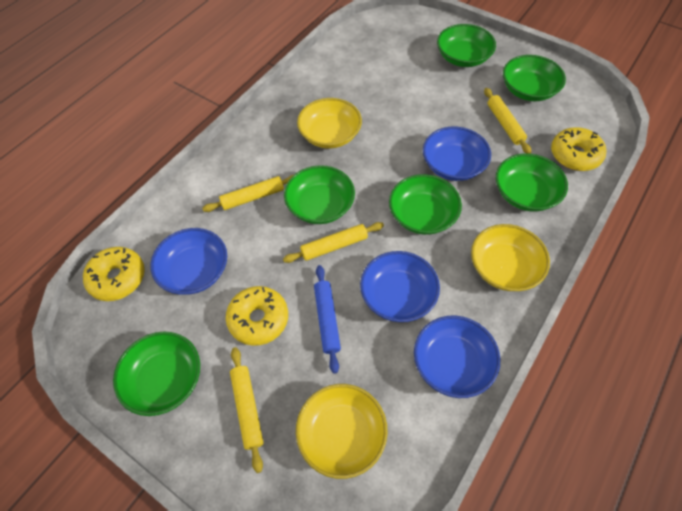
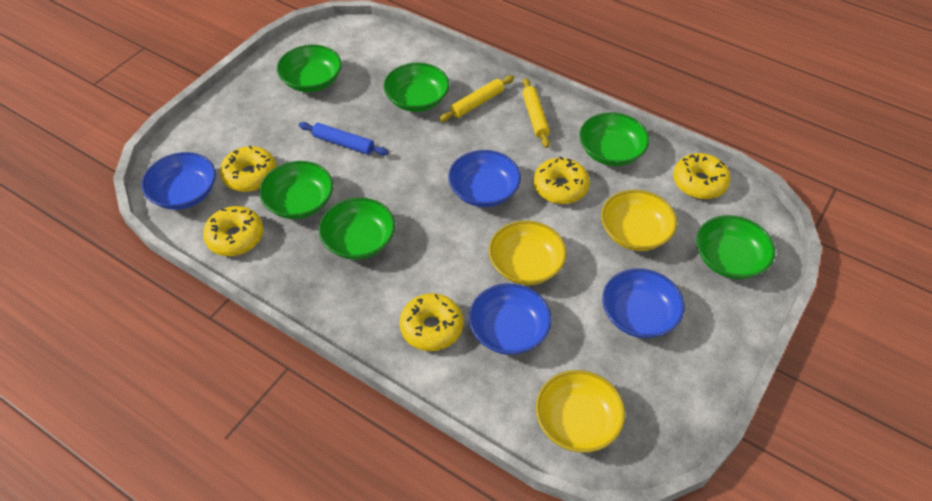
yellow donut: [83,247,145,301] [226,286,288,346] [551,127,606,171] = 3 -> [203,206,263,256] [220,146,276,192] [400,293,463,351] [533,156,590,204] [673,153,731,199] = 5
yellow rolling pin: [202,175,293,212] [230,347,263,473] [283,222,384,263] [484,88,531,154] = 4 -> [439,75,514,122] [522,78,550,148] = 2

